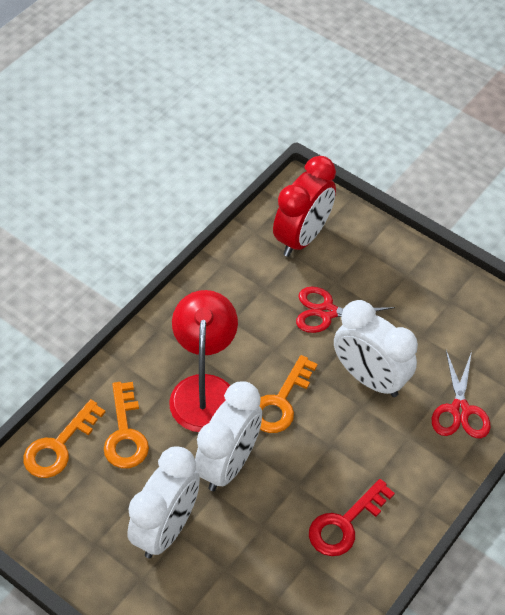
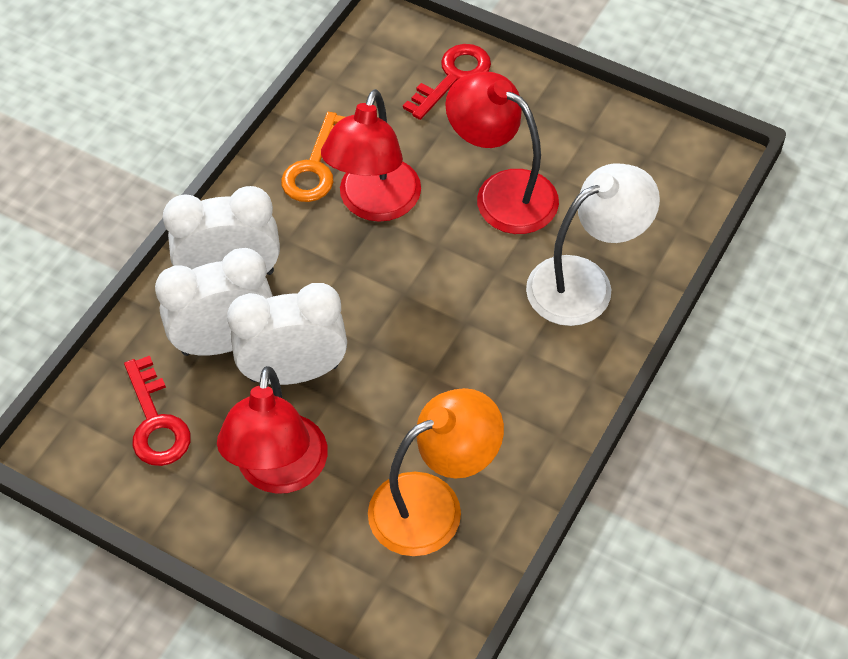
orange key: [23,399,105,478] [104,382,149,468] [260,355,318,433] = 3 -> [281,112,345,202] = 1
orange lamp: none = 0 -> [368,388,504,556] = 1
red clock: [273,156,336,257] = 1 -> none = 0
red key: [309,479,395,556] = 1 -> [124,356,191,466] [403,44,491,120] = 2
red lamp: [169,290,238,432] = 1 -> [217,366,328,494] [321,89,421,222] [445,72,559,234] = 3
red scissors: [296,286,395,333] [432,350,491,438] = 2 -> none = 0
white lamp: none = 0 -> [526,163,660,326] = 1

